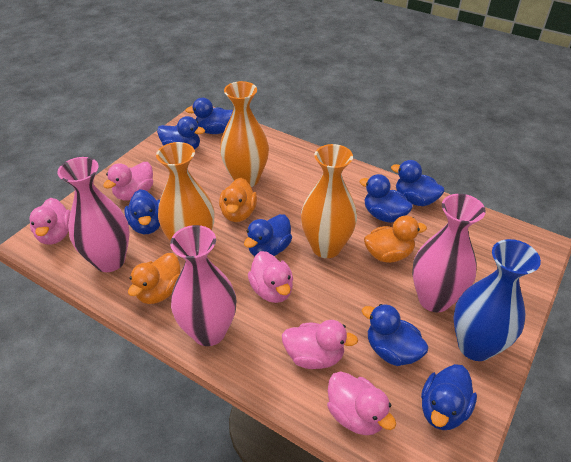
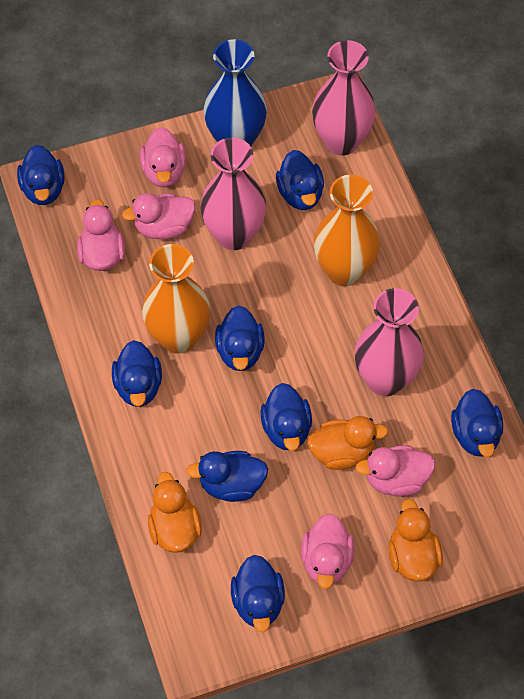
orange vase: [156,142,214,241] [220,81,269,187] [301,144,357,258] = 3 -> [142,244,210,354] [314,175,380,286] = 2

